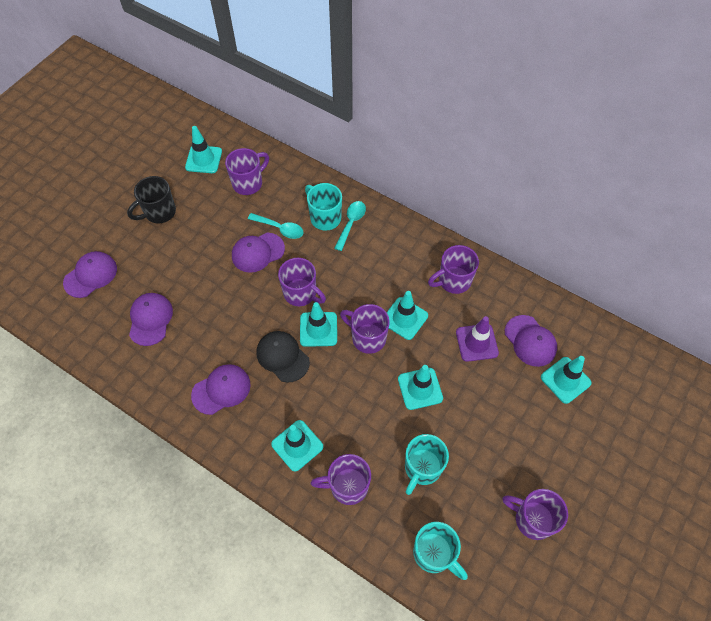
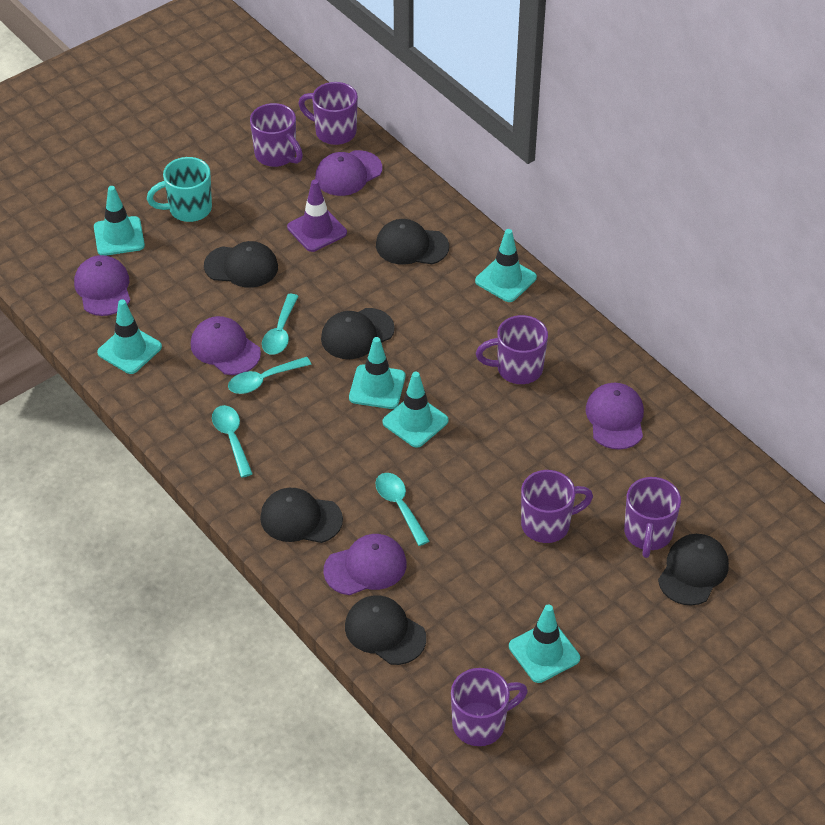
black cap: [256,331,310,383] = 1 -> [204,241,278,288] [260,488,343,543] [321,308,395,359] [345,595,426,665] [376,219,449,265] [658,534,729,606] = 6
black mug: [127,176,176,223] = 1 -> none = 0
turquoise mug: [305,183,342,231] [405,434,449,495] [413,522,468,580] = 3 -> [147,157,212,222] = 1
turquoise spoon: [248,213,304,239] [334,201,366,251] = 2 -> [212,405,253,478] [228,357,312,394] [262,294,299,355] [375,473,429,546] = 4

